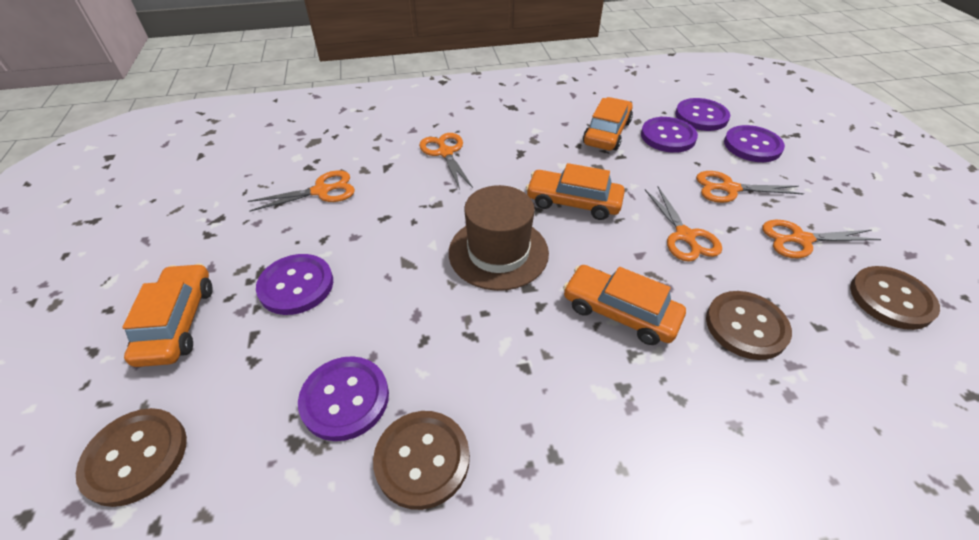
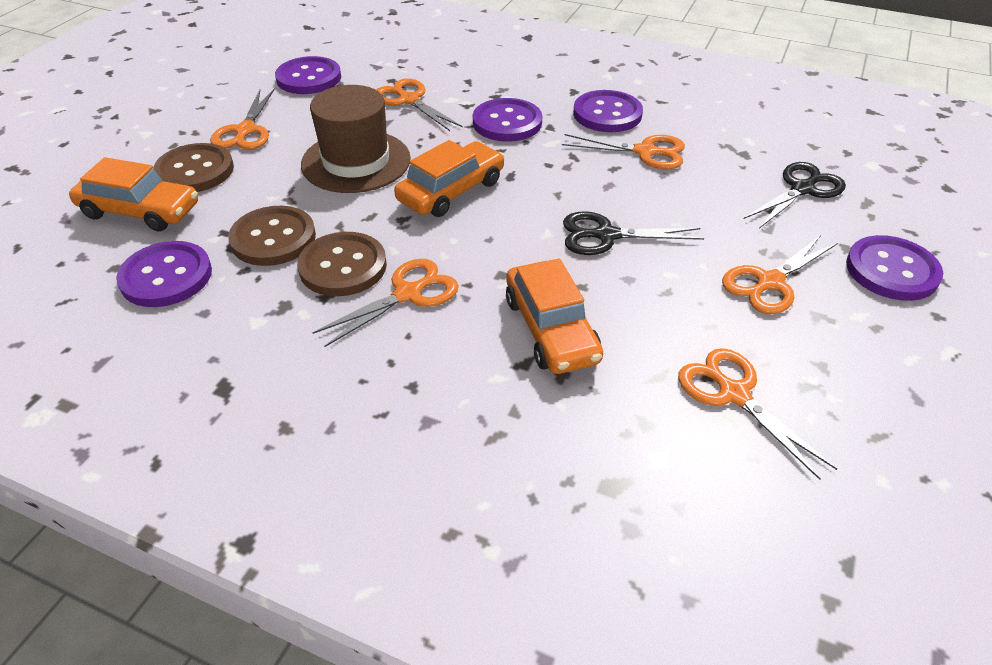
black scissors: none = 0 -> [563,211,704,255] [744,162,846,228] = 2
brown button: [76,408,187,507] [373,411,470,510] [706,291,792,360] [850,266,940,330] = 4 -> [153,143,234,192] [228,206,316,266] [297,232,387,296] = 3
orange car: [122,263,213,367] [526,163,625,220] [563,265,686,345] [583,97,633,150] = 4 -> [69,157,198,231] [394,140,505,217] [506,258,603,374] = 3
orange scissors: [248,170,355,212] [419,133,473,189] [645,187,722,262] [696,171,804,203] [762,220,881,258] = 5 -> [210,88,275,150] [312,259,459,347] [376,78,463,131] [562,134,685,169] [678,348,837,480] [722,235,838,314] = 6

